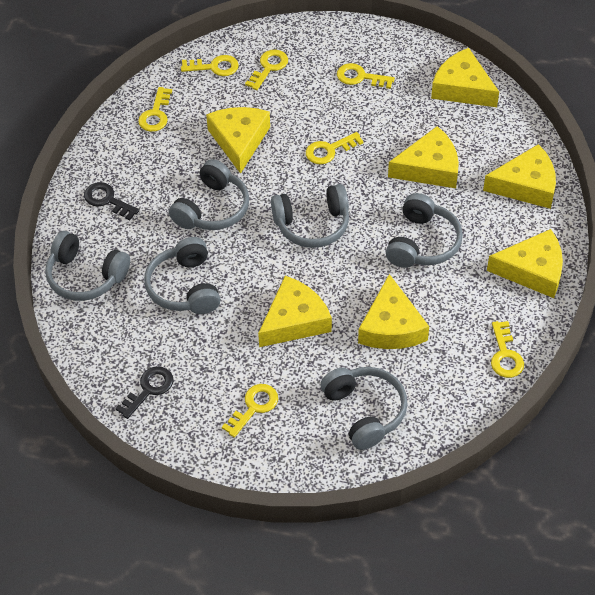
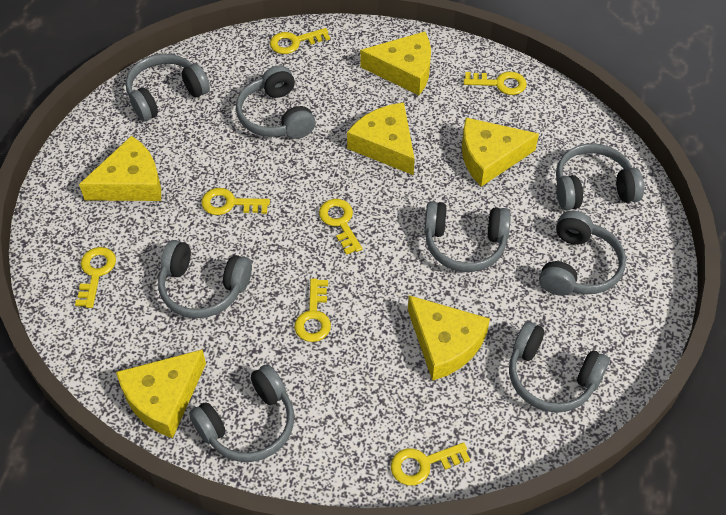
black key: [84,182,139,221] [115,366,173,419] = 2 -> none = 0
grey headphones: [45,231,130,301] [144,237,221,314] [169,159,249,230] [271,184,349,248] [320,367,408,450] [386,193,463,268] = 6 -> [126,54,210,122] [158,240,252,318] [189,365,294,462] [236,65,315,139] [424,201,511,272] [509,321,610,412] [539,211,626,296] [556,143,644,210] = 8
yellow cheese: [206,107,270,174] [258,276,332,347] [358,274,429,349] [388,126,459,188] [431,48,499,107] [483,144,556,209] [487,229,563,298] = 7 -> [79,136,161,201] [116,349,206,438] [347,103,415,175] [360,31,431,95] [408,295,490,381] [462,118,539,187] = 6

